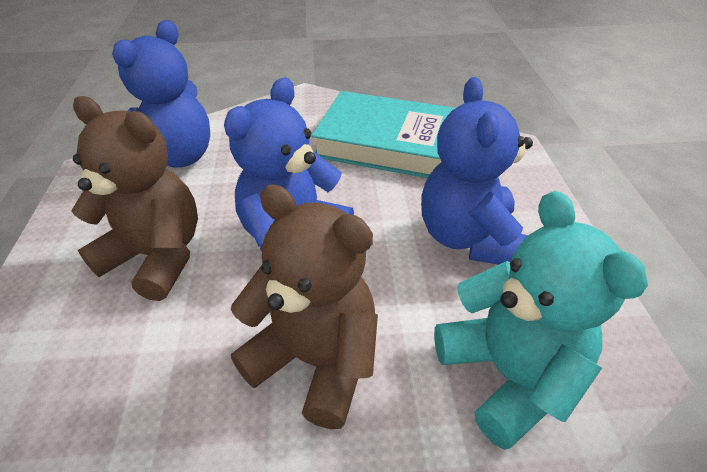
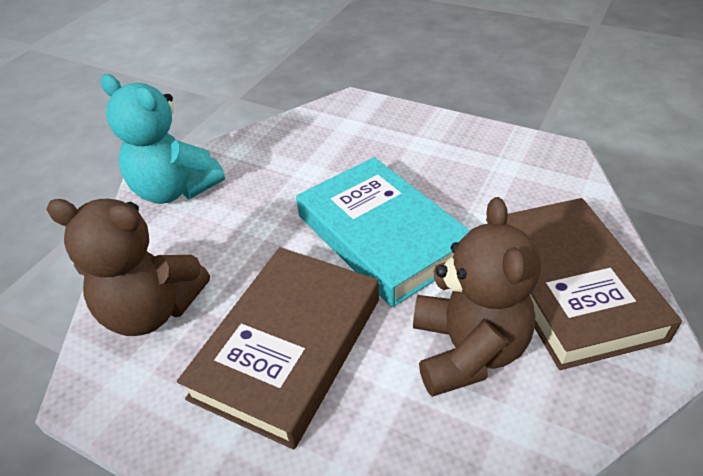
blue teddy bear: [112,20,210,168] [224,77,354,251] [421,77,533,265] = 3 -> none = 0
brown book: none = 0 -> [177,247,379,449] [486,198,682,370] = 2

